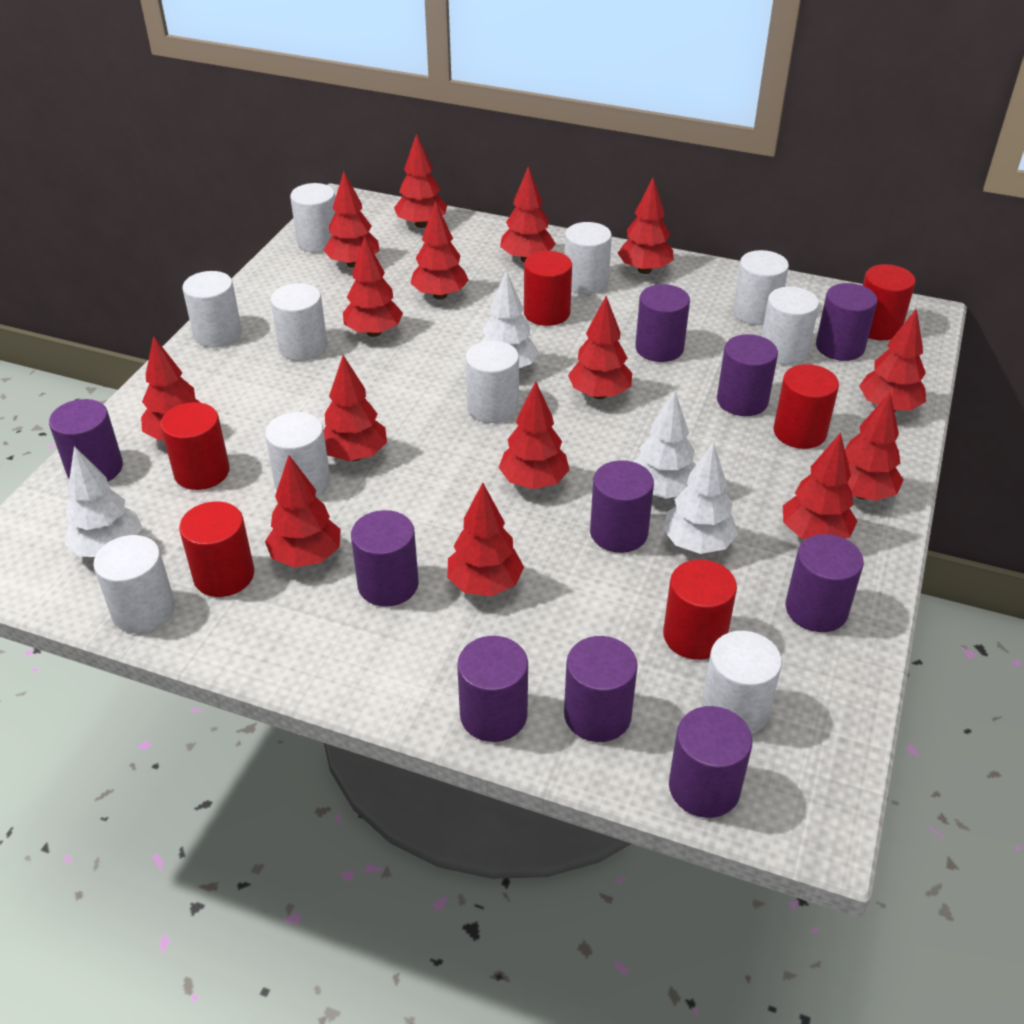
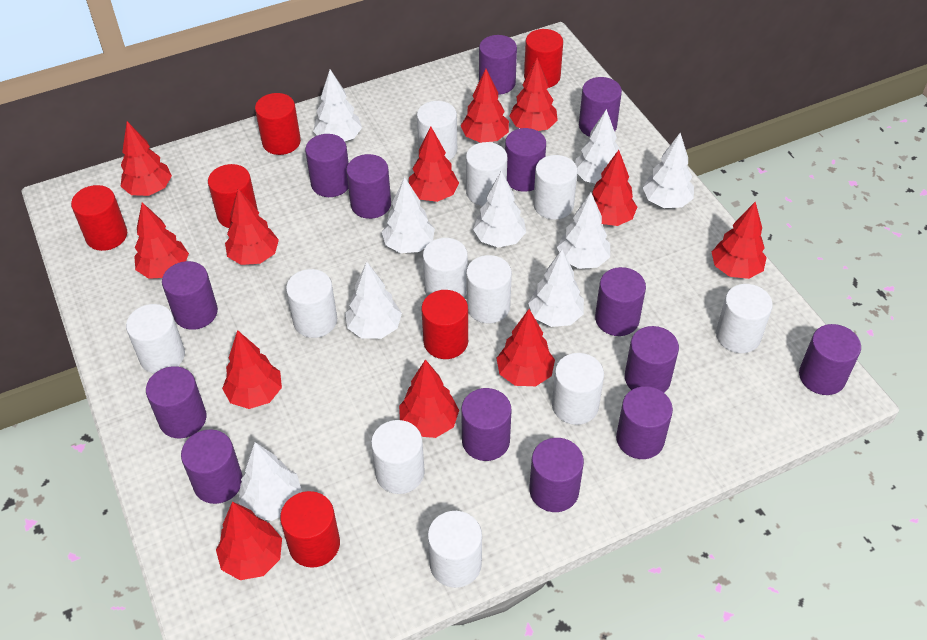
purple cylinder: [49,399,123,481] [351,510,419,607] [457,636,528,742] [564,636,638,742] [590,460,654,553] [635,284,690,362] [669,706,753,818] [717,334,778,416] [785,534,864,632] [816,283,877,361] = 10 -> [146,366,207,438] [162,261,218,330] [181,429,243,504] [305,134,349,197] [346,154,391,219] [461,388,511,461] [479,35,517,95] [505,128,546,192] [529,438,584,512] [579,77,622,137] [595,267,646,336] [616,386,673,459] [625,326,679,392] [799,324,861,395] = 14
red tree: [141,336,201,440] [265,455,341,567] [324,171,380,268] [324,355,387,461] [343,236,403,337] [394,134,447,228] [410,201,469,299] [447,482,524,596] [499,381,570,489] [500,166,556,262] [568,296,632,399] [618,177,674,274] [783,432,858,539] [845,393,904,501] [859,308,926,412] = 15 -> [121,121,172,196] [134,202,189,279] [216,502,282,580] [222,330,282,409] [225,189,279,265] [399,359,459,438] [409,126,459,202] [461,69,509,143] [496,309,555,386] [509,58,558,131] [592,150,637,226] [712,202,767,279] = 12
white cylinder: [93,535,175,633] [182,271,242,348] [265,412,330,497] [270,283,327,361] [290,183,335,252] [466,341,519,423] [564,222,612,295] [701,631,782,735] [733,250,789,325] [761,287,819,365] = 10 -> [126,304,185,374] [286,269,337,338] [371,420,425,494] [417,101,457,160] [423,238,468,297] [428,511,482,588] [466,142,507,206] [466,255,512,323] [533,155,578,220] [552,353,604,425] [716,284,773,353] = 11
white tree: [65,446,142,557] [481,270,539,368] [633,390,696,499] [663,442,738,554] = 4 -> [238,442,302,521] [313,69,362,141] [345,262,402,339] [382,177,435,253] [473,170,526,248] [528,250,584,327] [557,193,610,269] [575,109,620,184] [643,133,694,208] = 9

